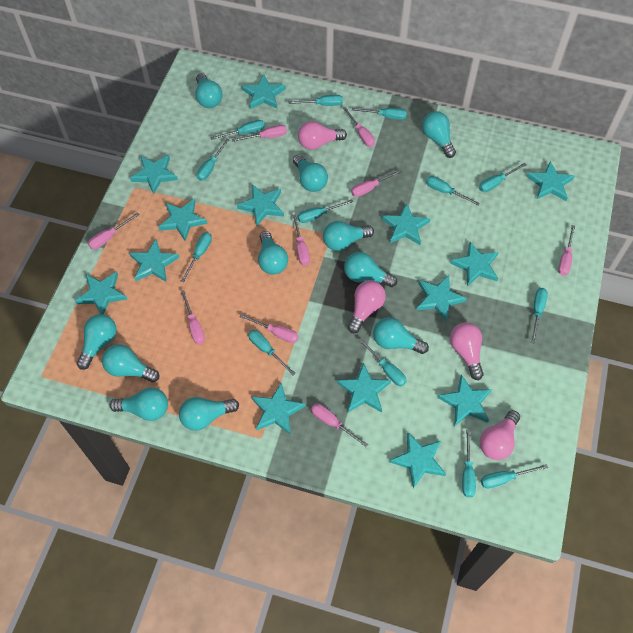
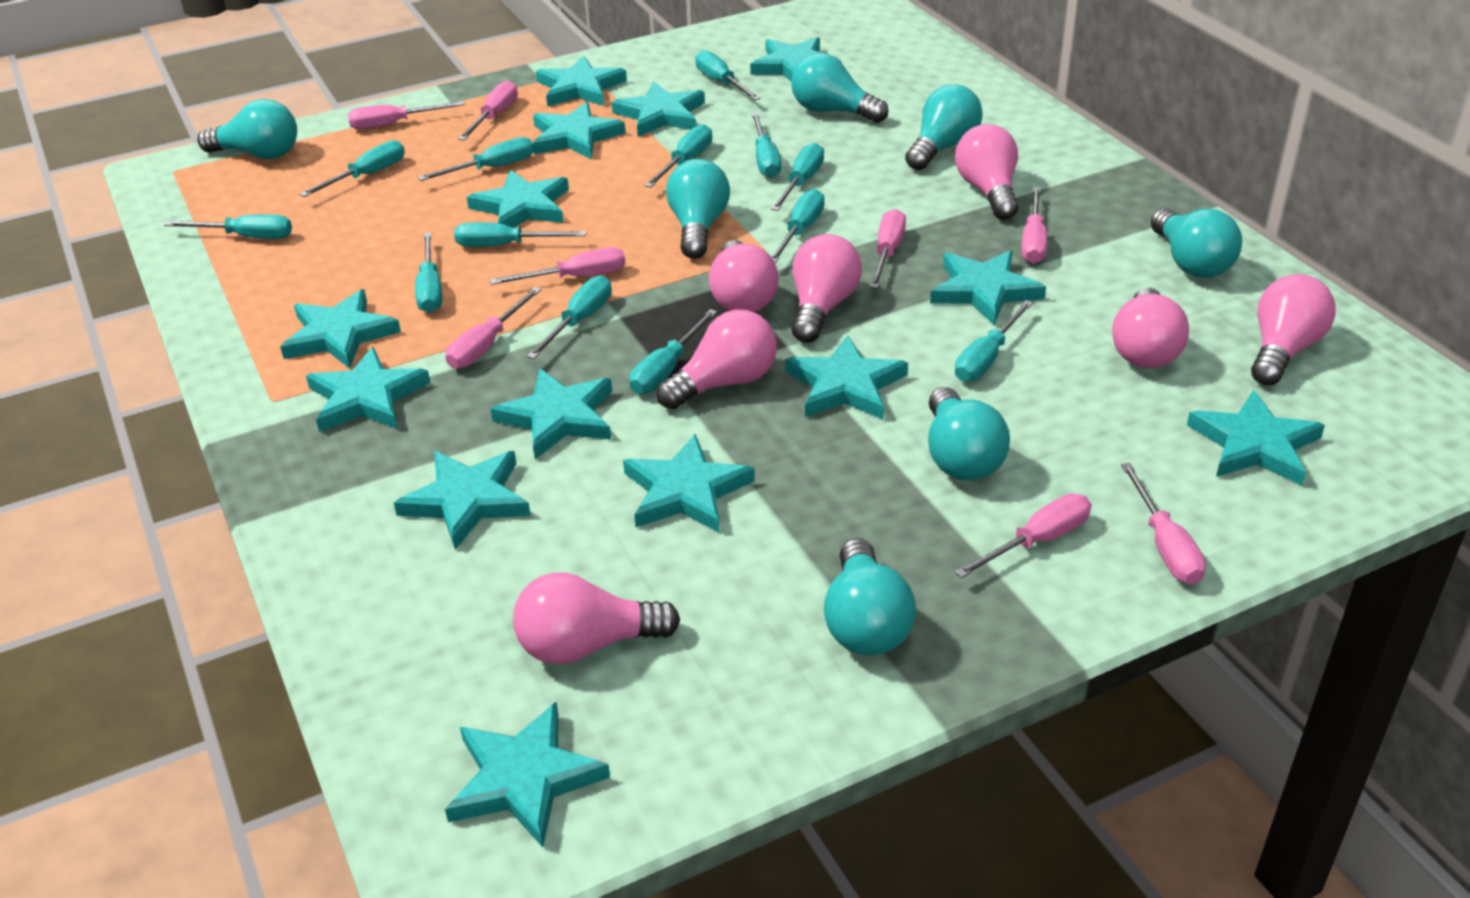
pink light bulb: [298,121,347,150] [348,280,386,333] [450,322,484,380] [480,410,520,460] = 4 -> [513,572,680,664] [656,310,777,409] [709,240,779,312] [792,234,862,343] [955,124,1018,220] [1112,287,1189,368] [1251,274,1336,386] = 7
pink screwdriver: [88,212,140,249] [181,290,205,344] [232,125,287,142] [240,314,299,343] [293,214,310,266] [311,404,368,447] [343,107,375,147] [351,169,402,197] [558,225,575,276] = 9 -> [348,101,465,130] [445,287,541,369] [458,80,518,140] [490,247,625,285] [870,209,906,289] [954,494,1091,578] [1021,187,1047,264] [1121,463,1206,585] = 8
turquoise light bulb: [76,314,117,370] [102,344,159,382] [109,387,168,421] [179,397,239,431] [195,73,223,108] [258,231,288,275] [293,154,328,192] [323,221,374,251] [344,252,397,287] [373,317,429,354] [422,111,456,158] = 11 -> [197,99,297,159] [666,159,730,259] [791,53,888,123] [824,538,916,655] [905,84,983,170] [928,387,1010,481] [1151,208,1242,278] = 7

